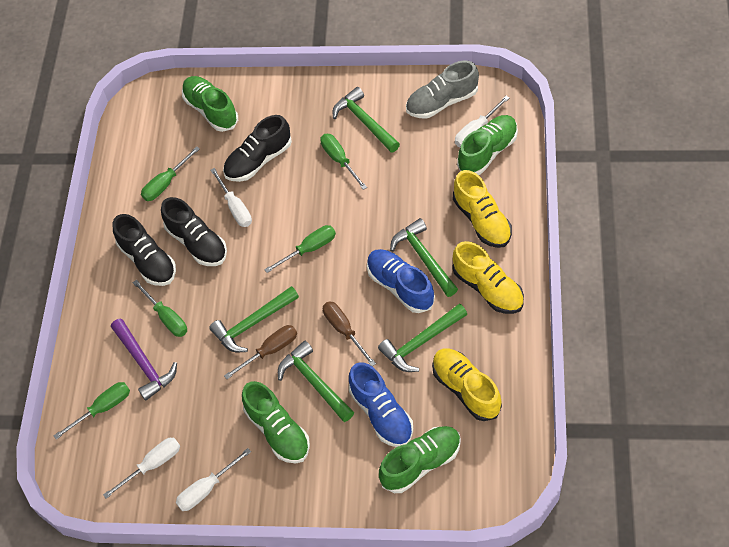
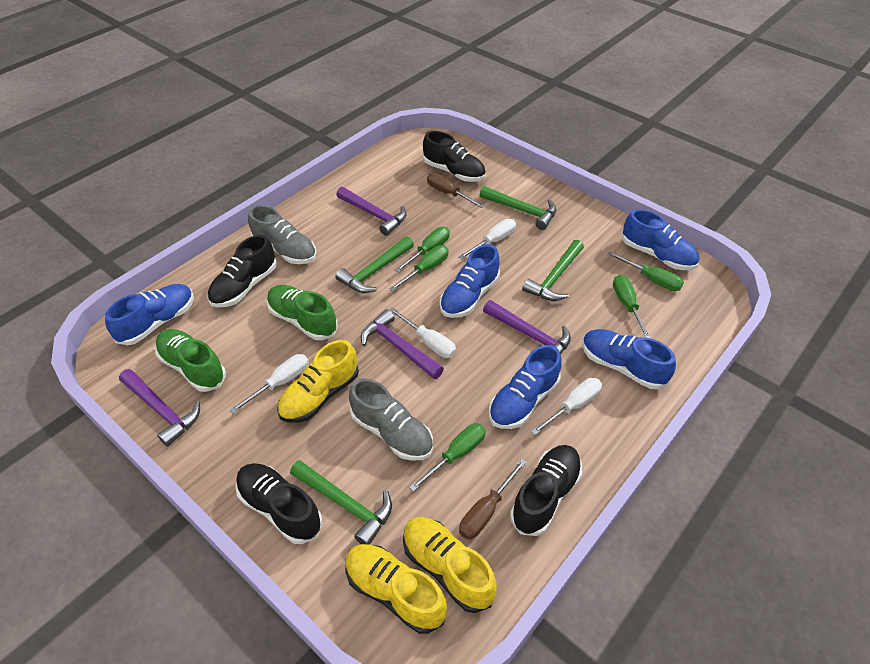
black shoe: [113,214,176,286] [161,197,227,266] [223,115,292,182] = 3 -> [208,235,277,307] [235,463,323,544] [423,131,486,182] [510,445,582,536] = 4
blue shoe: [349,362,413,447] [367,249,435,313] = 2 -> [105,284,194,345] [440,244,500,318] [489,345,561,429] [582,329,676,389] [623,209,699,270] = 5
green hammer: [209,286,299,352] [278,341,354,422] [333,87,400,153] [378,304,467,372] [390,218,458,297] = 5 -> [290,460,392,544] [335,236,414,293] [480,186,556,230] [522,240,584,301] = 4
green shoe: [182,76,238,132] [242,381,310,464] [379,426,461,493] [457,115,518,175] = 4 -> [155,329,226,392] [267,285,338,340] = 2
grey shoe: [406,61,479,119] = 1 -> [248,205,316,264] [349,379,433,461] = 2
purple hammer: [111,318,177,401] = 1 -> [119,369,200,447] [337,187,407,236] [361,309,444,379] [483,300,571,355] = 4

